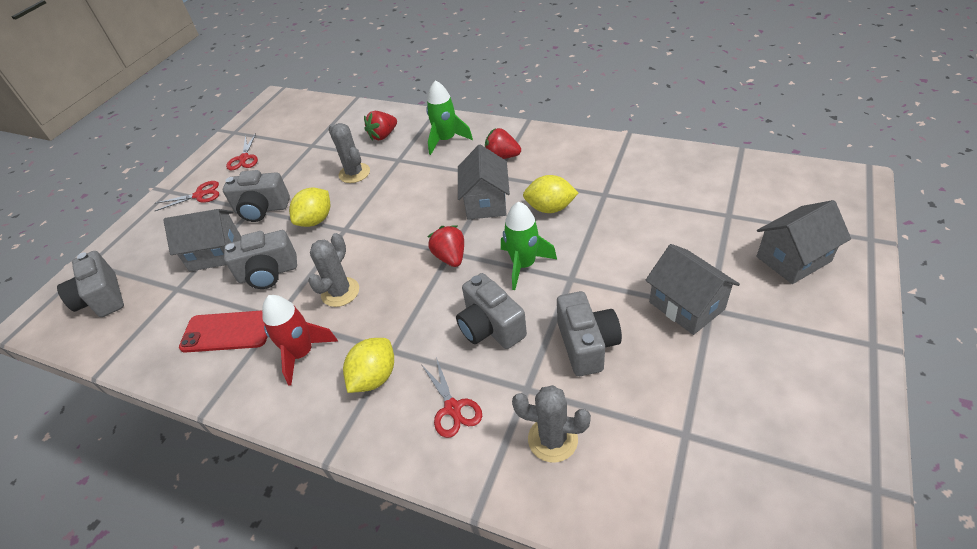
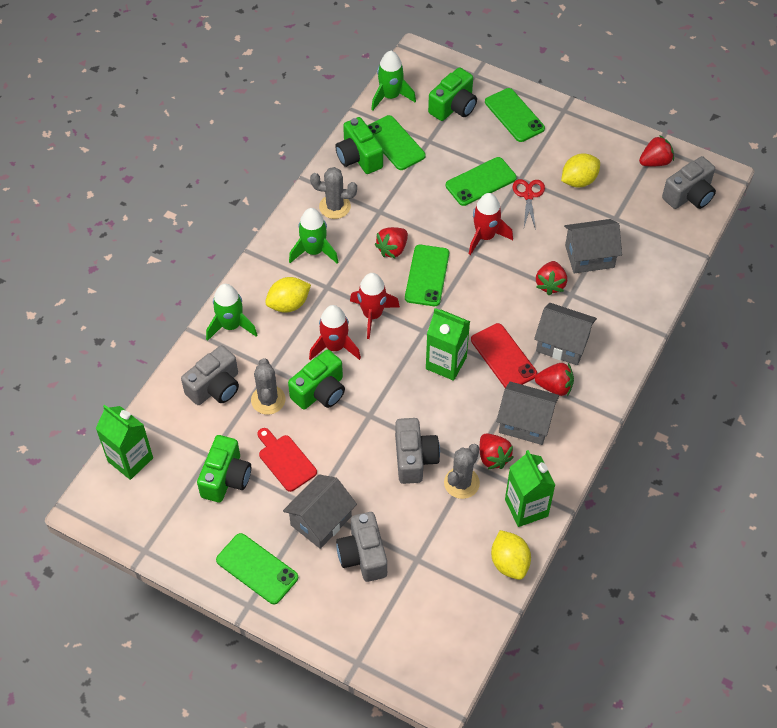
green camera: none = 0 -> [197,435,251,503] [288,350,345,410] [335,117,383,174] [428,67,477,121] = 4
green carton: none = 0 -> [95,405,153,480] [426,308,470,381] [505,450,555,527] = 3
green phone: none = 0 -> [216,533,298,604] [367,115,426,170] [405,245,449,306] [446,157,517,206] [485,88,545,142] = 5
green rocket: [426,80,473,155] [501,202,557,290] = 2 -> [206,284,257,341] [289,208,338,264] [371,51,416,111] = 3
grey camera: [57,251,124,317] [223,170,290,222] [224,230,297,289] [456,273,527,349] [557,291,622,376] = 5 -> [181,345,239,405] [336,512,387,582] [395,418,440,484] [662,156,716,209] = 4
red cutting board: none = 0 -> [258,428,317,492] = 1
red rocket: [262,295,338,385] = 1 -> [309,305,361,360] [350,273,400,339] [469,193,513,255] = 3
red scissors: [155,181,219,211] [226,133,258,170] [421,357,482,438] = 3 -> [513,179,545,230] = 1
red strawberry: [364,111,397,141] [428,225,464,267] [485,128,521,159] = 3 -> [374,227,408,259] [480,434,514,469] [535,363,574,396] [536,261,567,295] [639,135,674,166] = 5

